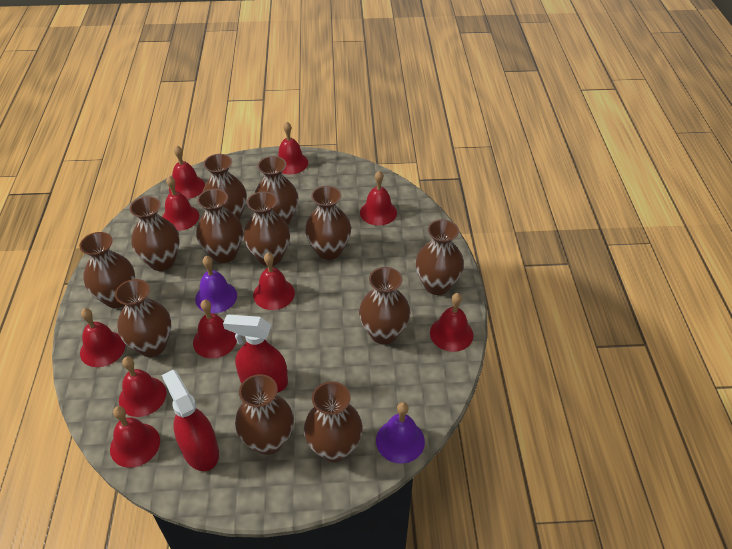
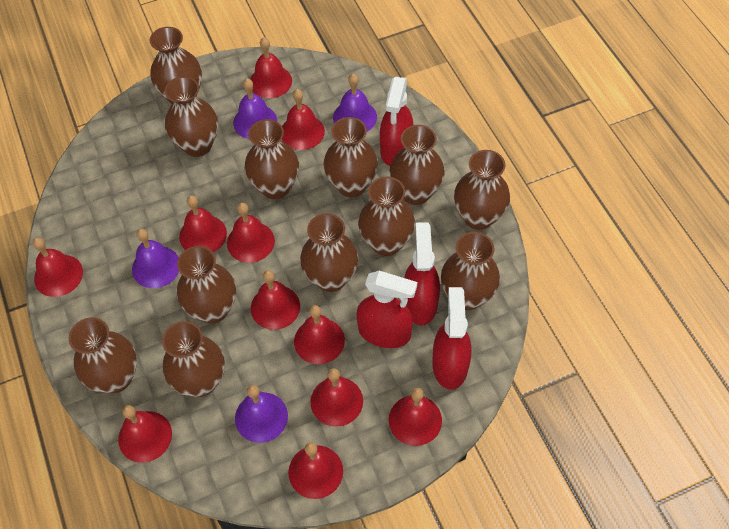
purple bell: [195,256,237,313] [376,402,425,464] = 2 -> [132,229,179,288] [233,79,277,139] [235,385,288,443] [333,74,377,131] = 4
red bell: [80,308,125,367] [110,406,160,468] [119,357,166,417] [162,176,199,231] [169,146,205,199] [193,300,237,358] [253,253,295,310] [278,122,308,174] [360,171,397,226] [430,293,473,352] = 10 -> [33,237,83,297] [118,405,172,463] [179,195,227,252] [227,203,275,263] [250,37,292,98] [251,270,300,330] [282,89,325,150] [288,442,343,499] [294,305,345,364] [311,368,363,427] [389,388,442,446] = 11
red spray bottle: [162,370,219,471] [223,315,288,393] = 2 -> [357,271,417,348] [380,77,413,166] [404,222,440,325] [432,287,471,390] = 4

